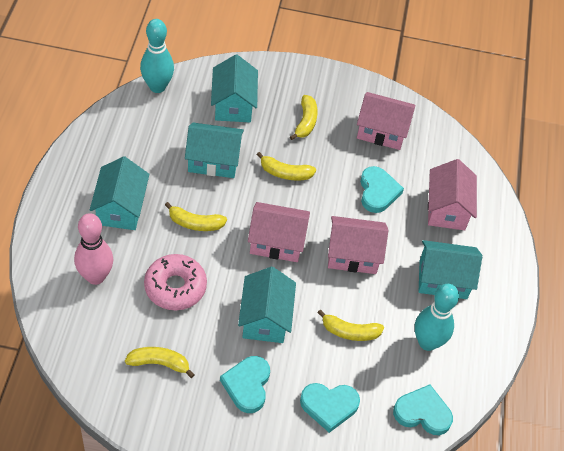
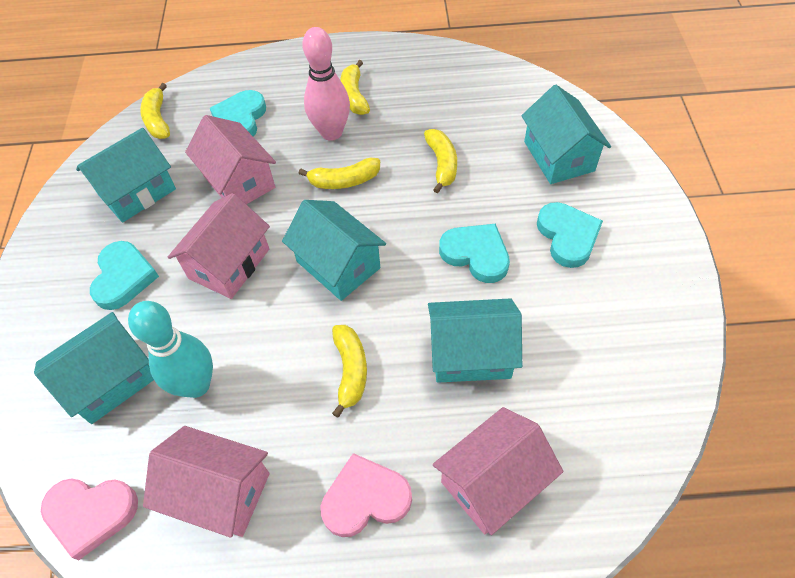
pink donut: [144,254,207,310] = 1 -> none = 0
pink heart: none = 0 -> [41,478,138,560] [321,453,412,537] = 2
turquoise bowling pin: [140,19,174,93] [415,284,459,351] = 2 -> [128,301,213,398] = 1

